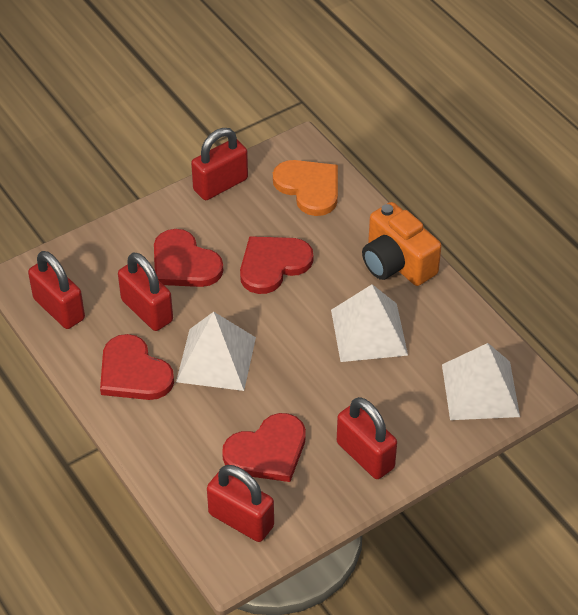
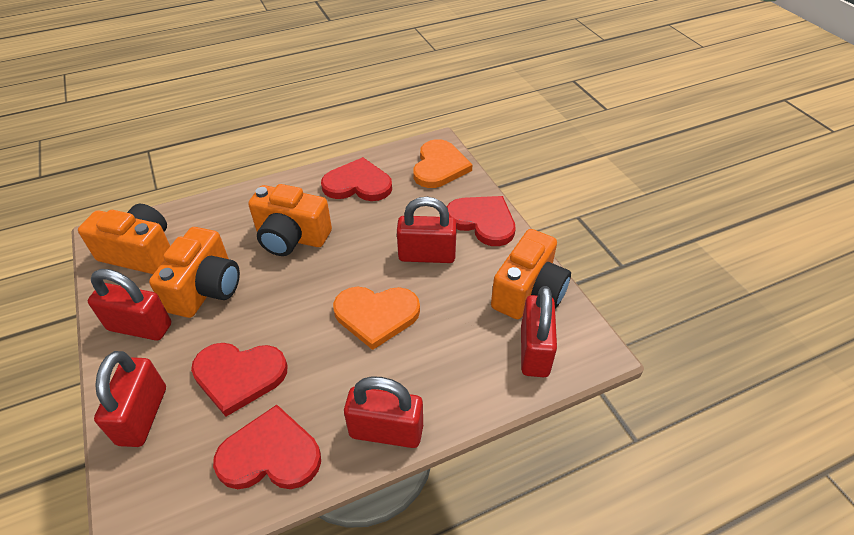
orange camera: [362,202,441,286] = 1 -> [78,204,170,274] [149,227,240,318] [248,184,332,256] [491,229,571,319] = 4
orange heart: [273,160,338,216] = 1 -> [333,287,420,350] [413,139,472,188] = 2
white pyramid: [176,312,256,391] [331,284,408,362] [442,343,520,420] = 3 -> none = 0

